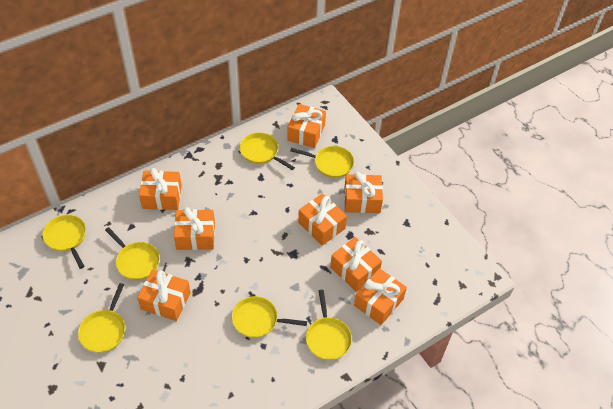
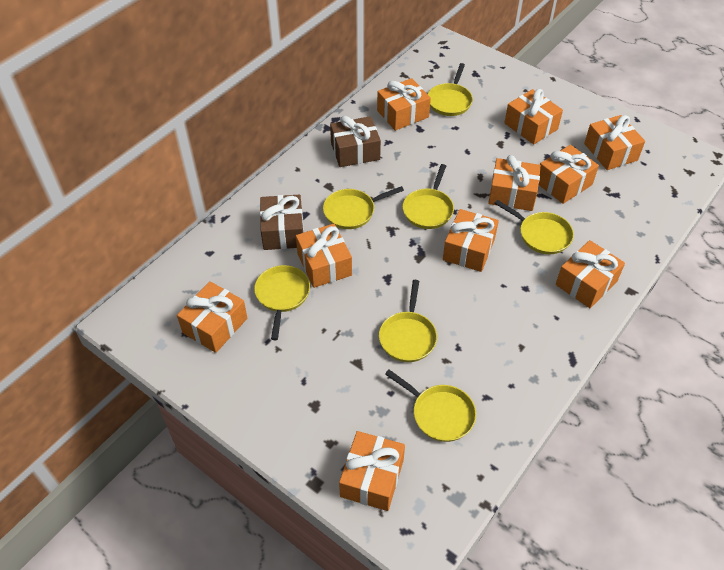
brown gift: none = 0 -> [260,194,304,250] [330,116,381,167] = 2
orange gift: [137,270,191,321] [139,168,182,210] [174,207,215,250] [287,104,326,148] [298,193,347,245] [330,237,382,292] [344,172,383,213] [354,268,407,325] = 8 -> [177,281,247,353] [296,224,352,288] [339,431,405,511] [377,78,431,131] [443,209,499,272] [488,155,541,211] [504,89,563,144] [539,145,599,204] [556,240,625,308] [584,115,645,170] = 10

